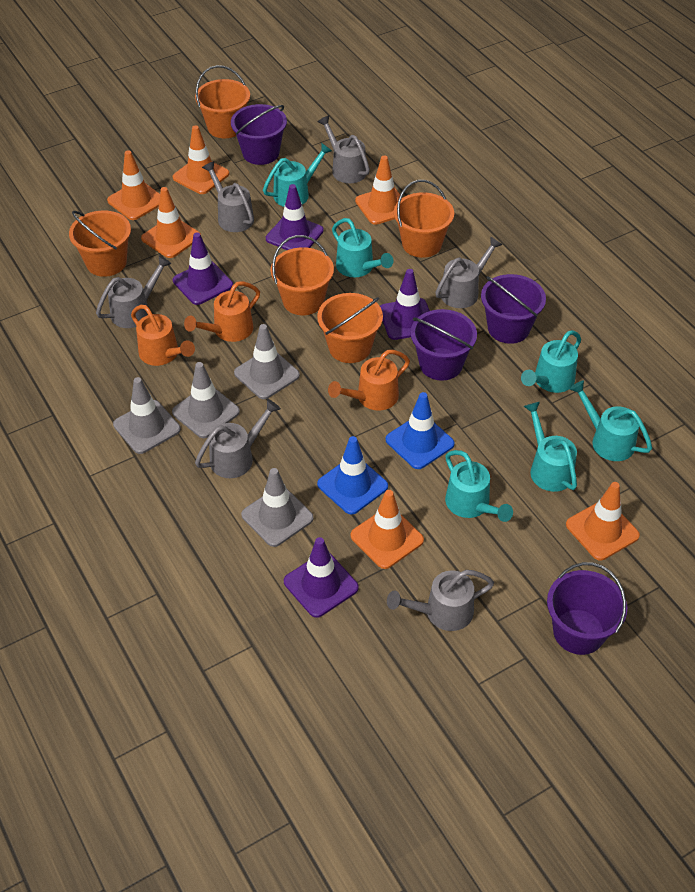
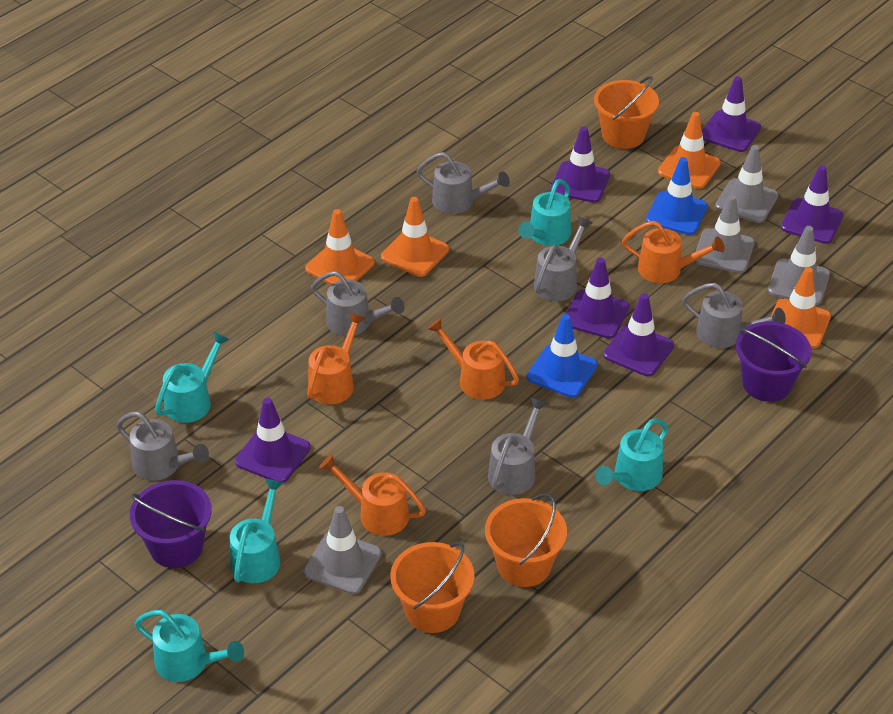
orange bucket: [69,210,131,277] [195,65,250,138] [271,235,334,315] [317,293,383,363] [394,180,454,258] = 5 -> [390,542,474,633] [485,493,567,587] [594,76,659,149] = 3
orange traffic cone: [107,150,160,220] [141,187,201,258] [173,125,229,194] [351,490,424,569] [355,155,403,225] [566,482,640,560] = 6 -> [305,209,375,285] [381,197,449,277] [658,112,721,189] [771,267,831,348] = 4
orange watering can: [131,305,195,366] [184,281,260,342] [328,350,410,411] = 3 -> [307,312,365,405] [319,454,426,536] [427,318,519,400] [622,221,725,283] = 4
purple bucket: [231,104,287,165] [411,309,477,381] [481,274,546,344] [547,562,627,655] = 4 -> [130,480,212,568] [736,321,811,402] = 2
purple traffic cone: [173,232,233,305] [266,184,324,250] [284,537,359,618] [380,269,430,340] = 4 -> [235,398,311,483] [551,126,610,203] [566,258,629,339] [603,293,674,376] [702,76,761,152] [781,165,844,244] = 6
turquoise watering can: [263,143,332,207] [332,218,393,277] [445,450,513,522] [521,330,581,393] [524,402,577,492] [569,380,652,461] = 6 -> [134,610,244,682] [155,332,229,423] [230,479,283,583] [518,179,571,246] [595,418,668,491] = 5

